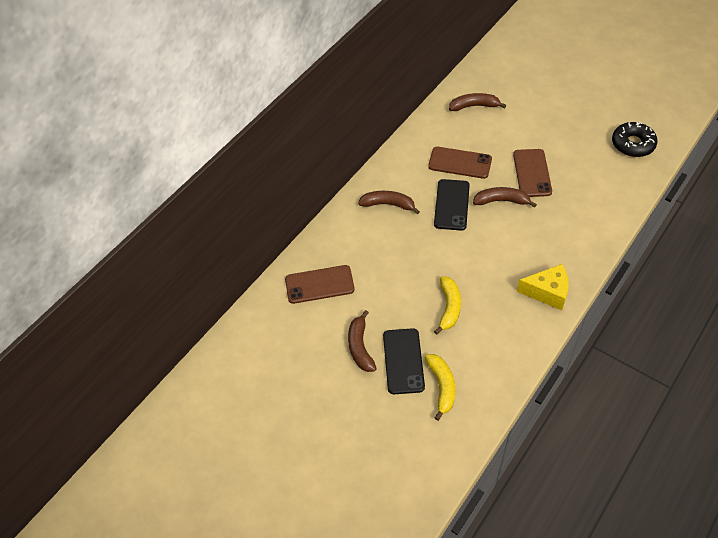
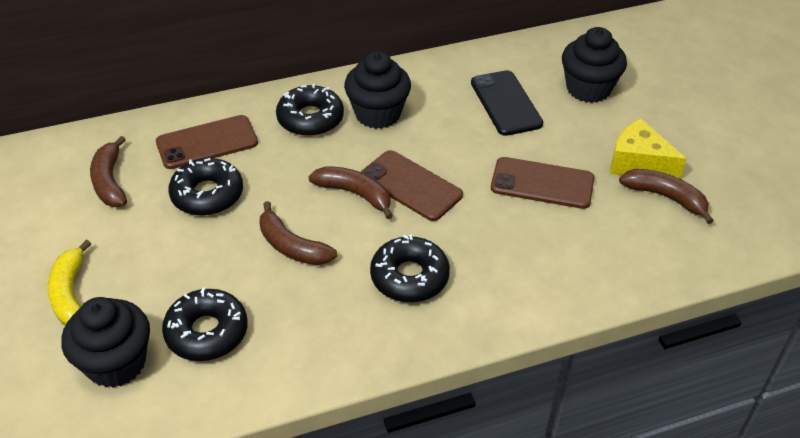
black cupcake: none = 0 -> [61,297,150,388] [344,51,411,129] [562,27,627,103] = 3
black donut: [612,122,658,157] = 1 -> [162,287,248,361] [168,158,243,216] [276,84,344,136] [370,234,450,303] = 4
black phone: [383,328,425,394] [434,179,470,231] = 2 -> [471,70,543,136] = 1
yellow banana: [425,354,456,421] [434,276,461,335] = 2 -> [47,240,91,325] = 1

